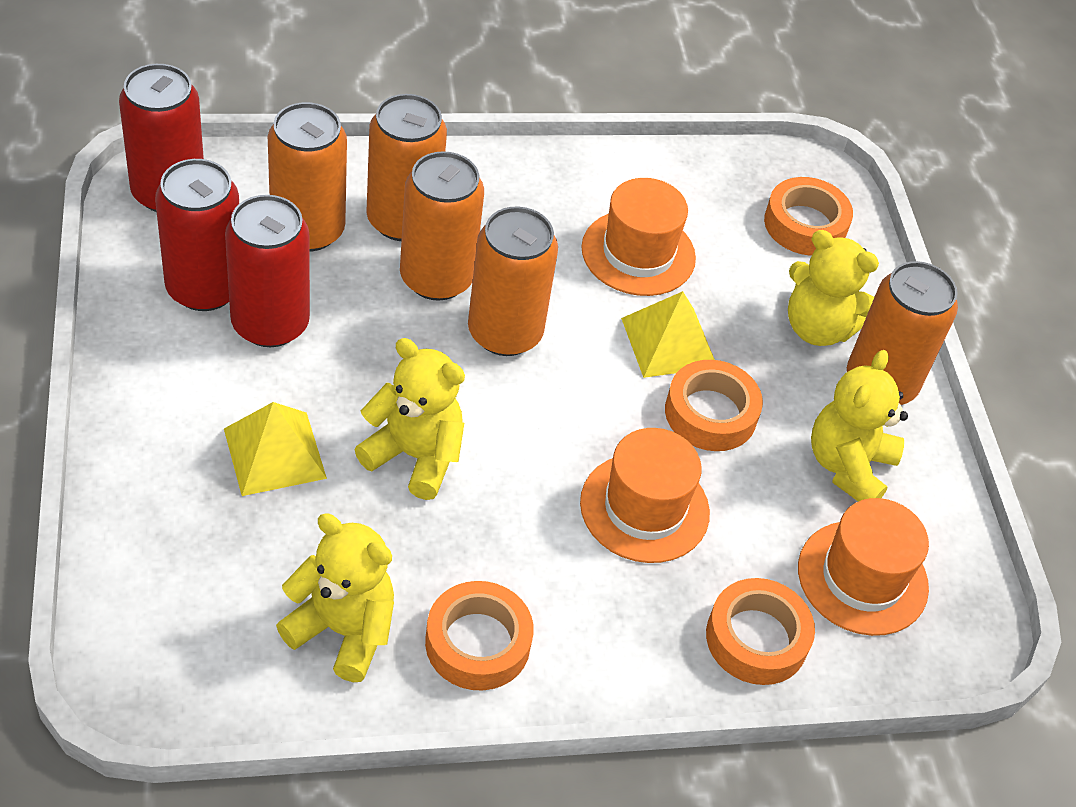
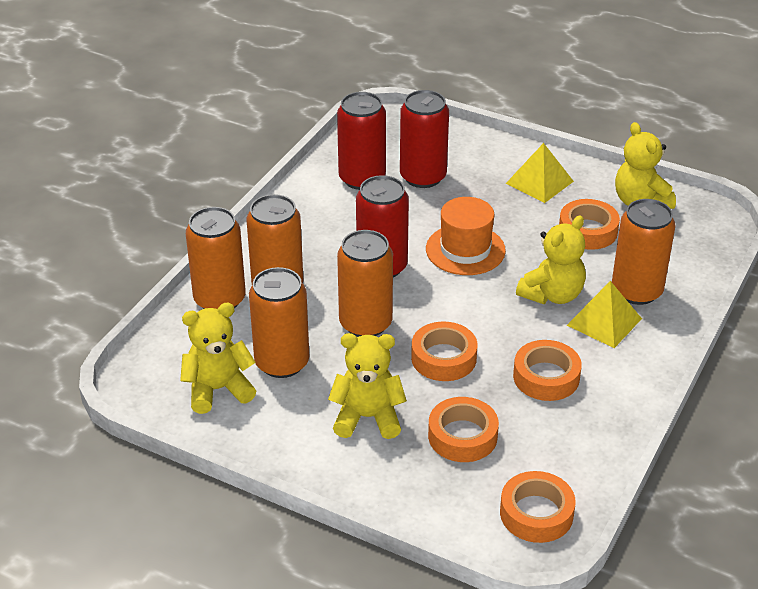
orange hat: [580,428,710,563] [581,178,696,296] [798,498,929,636] = 3 -> [426,197,506,275] = 1
orange tape: [425,581,534,690] [665,360,763,451] [706,578,815,685] [764,177,853,255] = 4 -> [411,322,477,381] [428,397,499,462] [500,471,576,543] [513,340,582,401] [559,199,620,250] = 5

